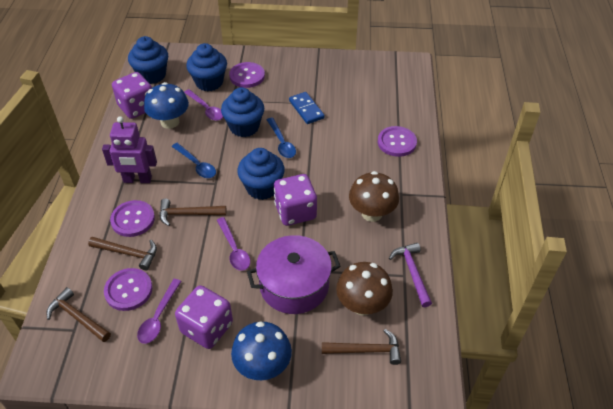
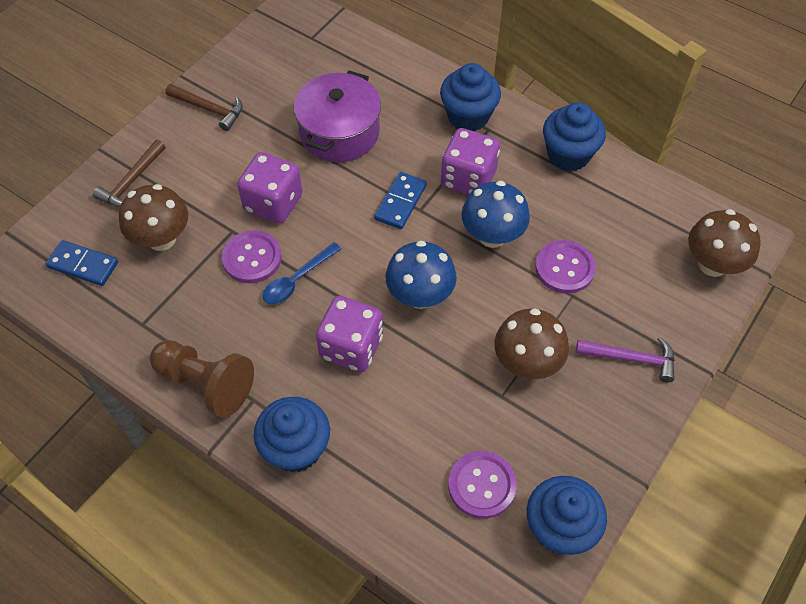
blue domino: [289,92,325,124] = 1 -> [46,240,118,286] [374,172,427,229] = 2
blue spoon: [172,143,216,178] [267,118,296,158] = 2 -> [263,242,341,304] = 1
brown hammer: [47,287,111,342] [88,237,157,270] [160,199,226,226] [322,329,401,365] = 4 -> [93,140,166,207] [165,84,243,131] = 2
brown mushroom: [336,262,393,316] [349,171,399,222] = 2 -> [119,184,188,251] [495,308,569,379] [688,209,761,277] = 3
brown pawn: none = 0 -> [150,340,254,418] = 1
purple button: [104,268,153,311] [110,200,155,237] [229,62,265,88] [378,126,417,157] = 4 -> [222,230,282,283] [448,451,517,519] [535,240,596,294] = 3
purple robot: [102,116,157,183] = 1 -> none = 0
purple spoon: [137,279,181,344] [184,89,223,121] [217,217,250,271] = 3 -> none = 0

